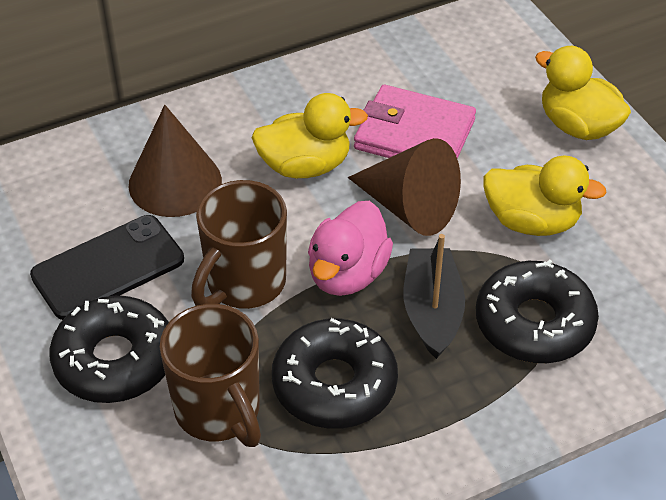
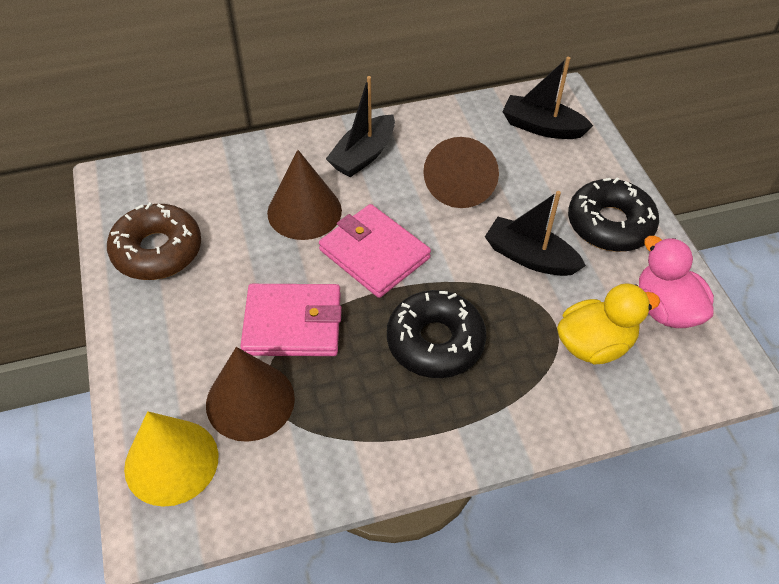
black boat: [404,234,465,359] = 1 -> [326,76,395,177] [485,191,586,276] [502,57,593,139] = 3
black donut: [50,296,169,403] [272,318,398,429] [476,260,599,363] = 3 -> [387,290,486,378] [568,177,659,252] = 2
black phone: [30,215,184,320] = 1 -> none = 0
brown cone: [129,105,222,217] [348,138,461,236] = 2 -> [206,347,295,442] [267,150,342,240] [423,137,499,208] = 3
brown donut: none = 0 -> [107,202,201,280] = 1
brown mug: [160,304,261,447] [191,180,287,309] = 2 -> none = 0
pink wallet: [354,85,476,159] = 1 -> [240,284,342,356] [319,204,431,298] = 2
yellow cone: none = 0 -> [124,411,219,507] = 1
yellow duck: [252,93,368,178] [483,156,607,236] [535,46,631,140] = 3 -> [557,283,660,365] = 1

